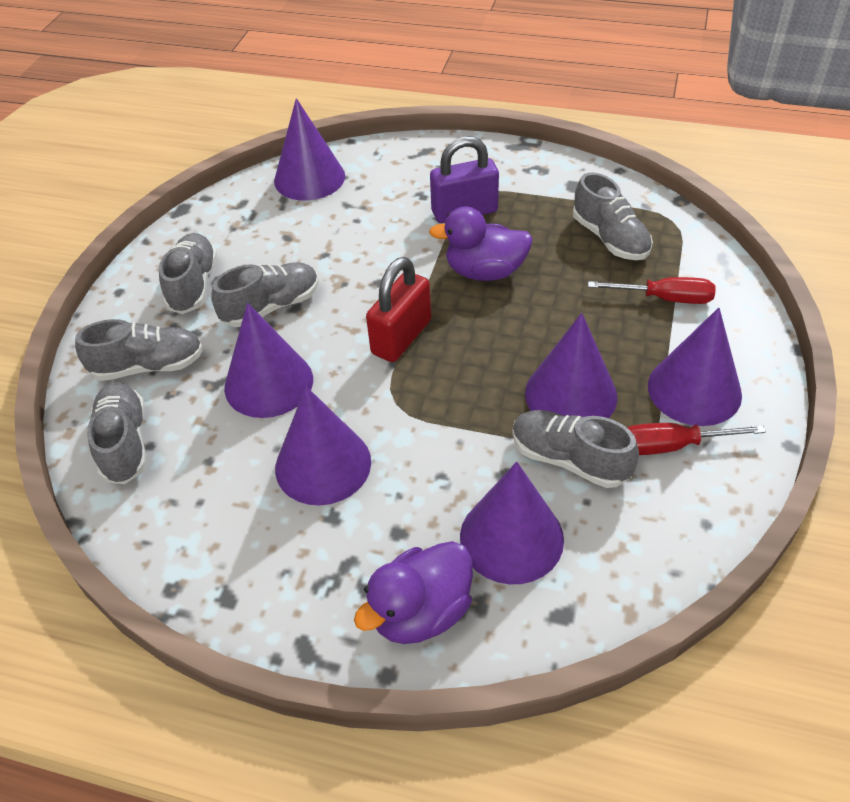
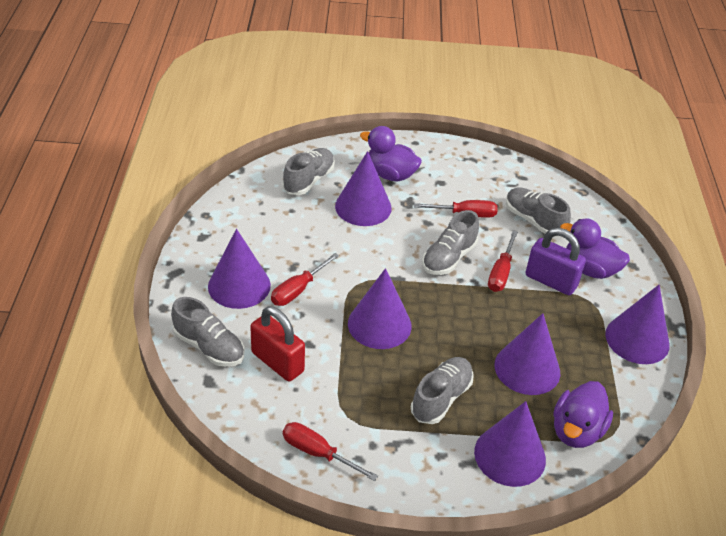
grey shoe: [75,319,203,381] [87,382,147,484] [159,233,217,314] [211,262,319,327] [512,410,639,488] [573,173,653,260] = 6 -> [171,297,244,367] [283,148,335,195] [411,357,474,424] [422,210,479,275] [506,187,571,237] = 5
purple duck: [354,541,473,644] [429,206,533,281] = 2 -> [360,126,422,182] [553,381,613,448] [560,218,630,279] = 3
red screwdriver: [588,277,716,304] [628,423,766,455] = 2 -> [271,253,339,306] [283,422,378,481] [414,200,498,218] [488,231,518,292] = 4

